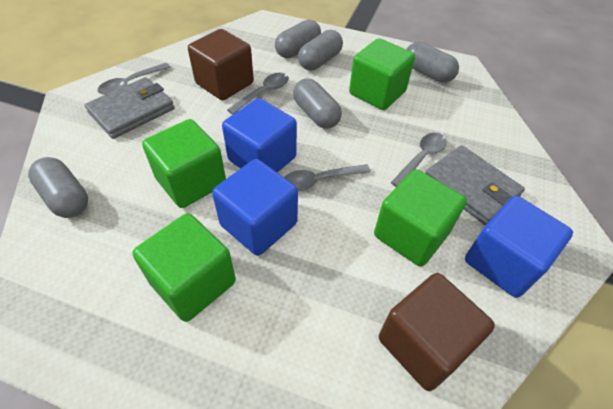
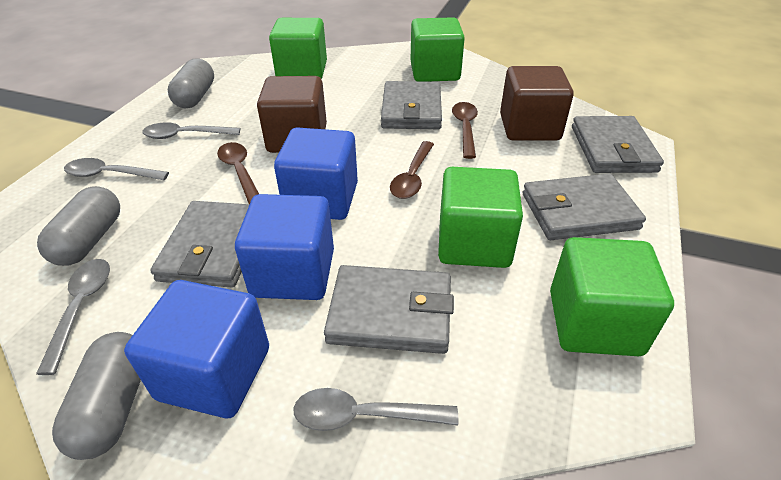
brown spoon: none = 0 -> [217,142,259,204] [390,141,434,199] [452,102,478,159] = 3
grey capsule: [28,157,88,218] [275,20,321,58] [293,78,342,129] [298,30,343,70] [406,42,459,83] = 5 -> [37,186,120,266] [52,332,141,460] [167,58,214,108] = 3
grey wallet: [85,77,175,139] [426,145,525,225] = 2 -> [150,201,250,288] [324,265,454,354] [381,81,442,129] [523,173,646,240] [572,116,664,173] = 5

